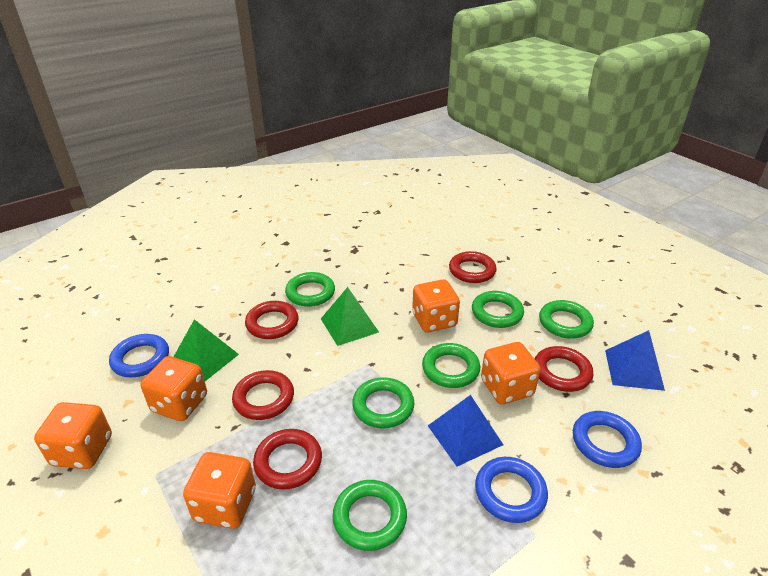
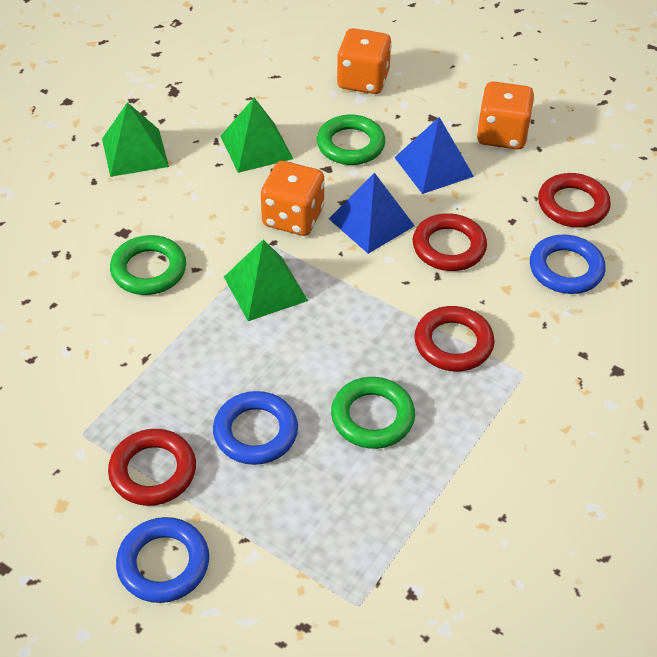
green pyramid: [174,319,239,381] [321,287,379,346] = 2 -> [102,102,169,177] [220,98,293,173] [224,239,308,321] = 3
green ring: [285,272,335,307] [333,480,407,551] [352,377,414,428] [422,343,480,388] [472,291,524,328] [539,300,594,339] = 6 -> [110,235,186,295] [317,114,385,165] [331,377,415,449] = 3
orange dice: [34,402,112,469] [141,356,207,421] [183,452,256,529] [412,279,460,332] [481,342,540,404] = 5 -> [261,161,325,236] [337,28,392,94] [477,81,534,149] = 3
red ring: [232,370,294,420] [245,301,299,339] [253,429,322,490] [449,251,497,283] [535,346,593,392] = 5 -> [108,429,196,506] [413,213,487,271] [414,306,495,371] [538,173,611,228] = 4

